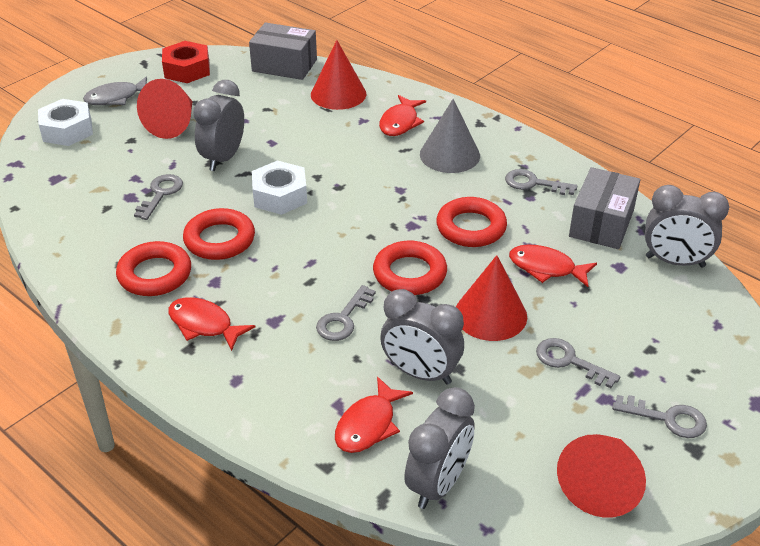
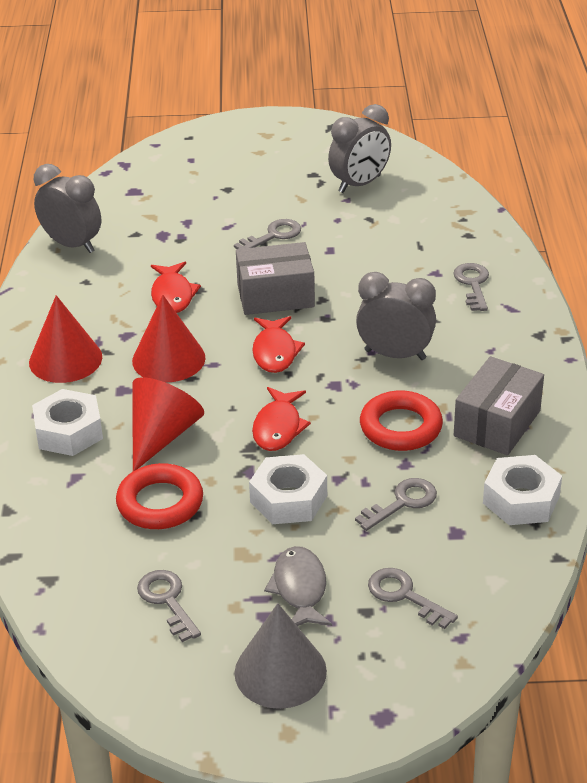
grey clock: [193,80,244,171] [380,289,464,385] [404,387,475,509] [645,185,729,267] = 4 -> [34,164,101,253] [328,104,391,193] [356,272,436,360] = 3
red cone: [137,79,193,139] [311,40,366,110] [456,255,527,341] [557,434,646,518] = 4 -> [29,295,102,383] [132,295,205,383] [132,377,204,471] = 3
red fish: [168,297,255,351] [335,376,413,453] [379,95,426,136] [509,244,597,287] = 4 -> [151,262,201,313] [252,316,305,373] [252,387,311,451] = 3
red nut: [162,41,210,83] = 1 -> none = 0
red ring: [116,241,191,296] [183,208,255,260] [373,241,447,295] [436,197,507,247] = 4 -> [116,463,203,529] [360,391,443,451] = 2
white nut: [38,99,93,146] [252,160,307,215] = 2 -> [32,389,103,456] [249,454,327,524] [483,455,562,525] = 3

